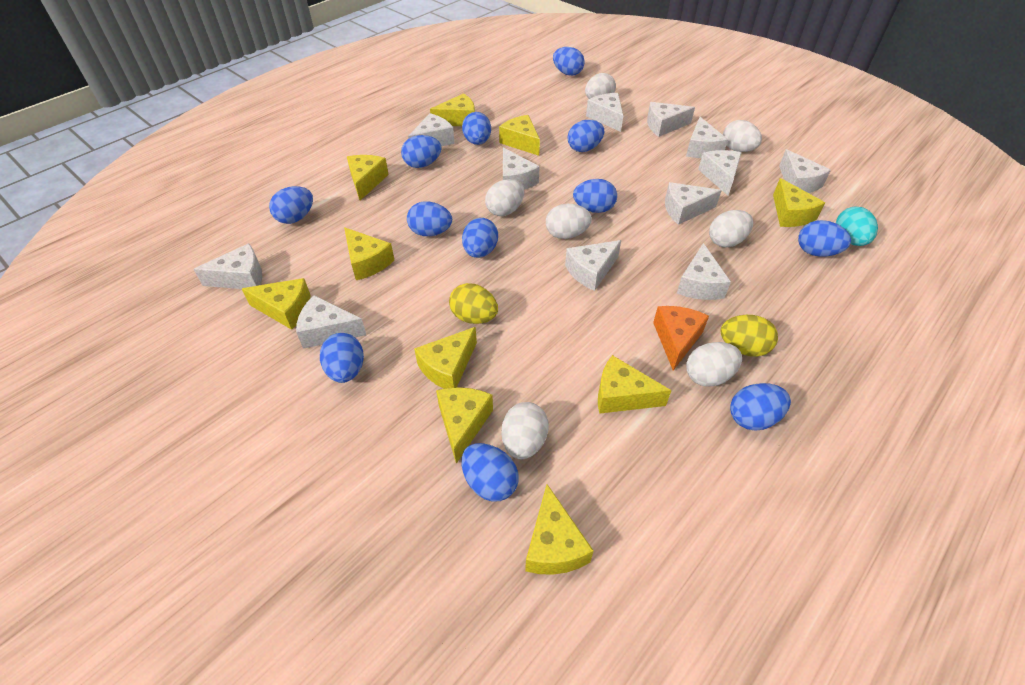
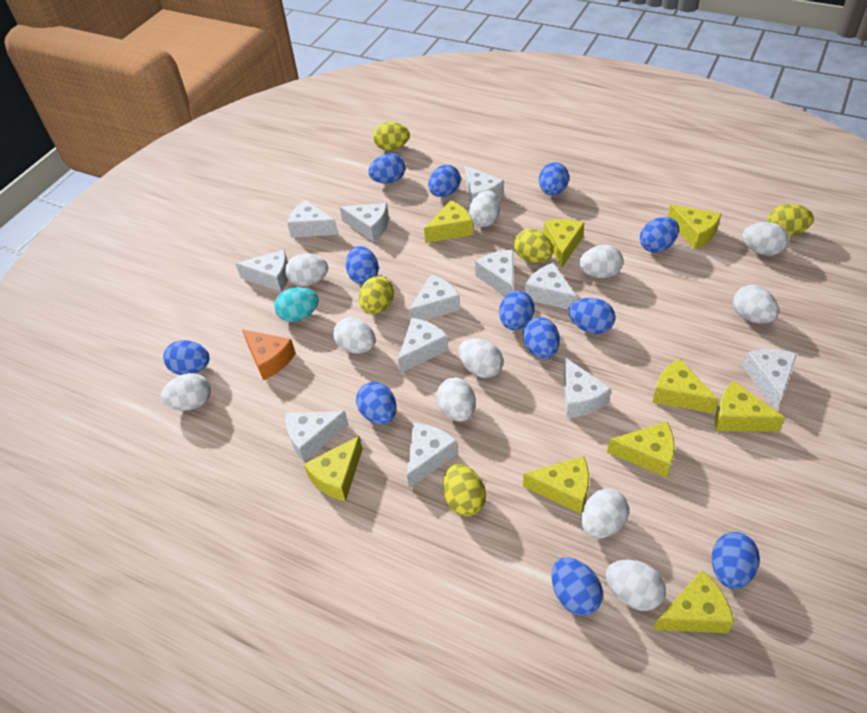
white egg: [485,179,524,216] [502,402,549,459] [546,204,592,239] [585,73,616,99] [686,342,742,387] [709,210,753,247] [723,120,762,152] = 7 -> [160,373,211,411] [285,254,328,286] [333,317,376,354] [436,377,476,422] [459,338,503,378] [469,191,500,227] [579,245,623,278] [581,488,629,539] [606,560,666,611] [733,285,779,323] [742,222,789,256] = 11
yellow cheese: [242,278,310,330] [344,227,394,280] [347,155,389,200] [414,327,477,389] [430,93,475,126] [436,387,493,464] [499,115,540,156] [525,484,594,575] [598,355,672,414] [773,178,825,227] = 10 -> [304,436,363,501] [424,200,473,243] [523,456,589,514] [543,219,584,268] [607,422,675,478] [652,358,719,414] [653,570,734,633] [668,204,721,250] [715,381,785,432] = 9
yellow egg: [449,283,498,324] [720,315,778,357] = 2 -> [359,276,394,314] [373,122,410,151] [443,464,486,516] [514,229,553,263] [767,204,814,237] = 5

